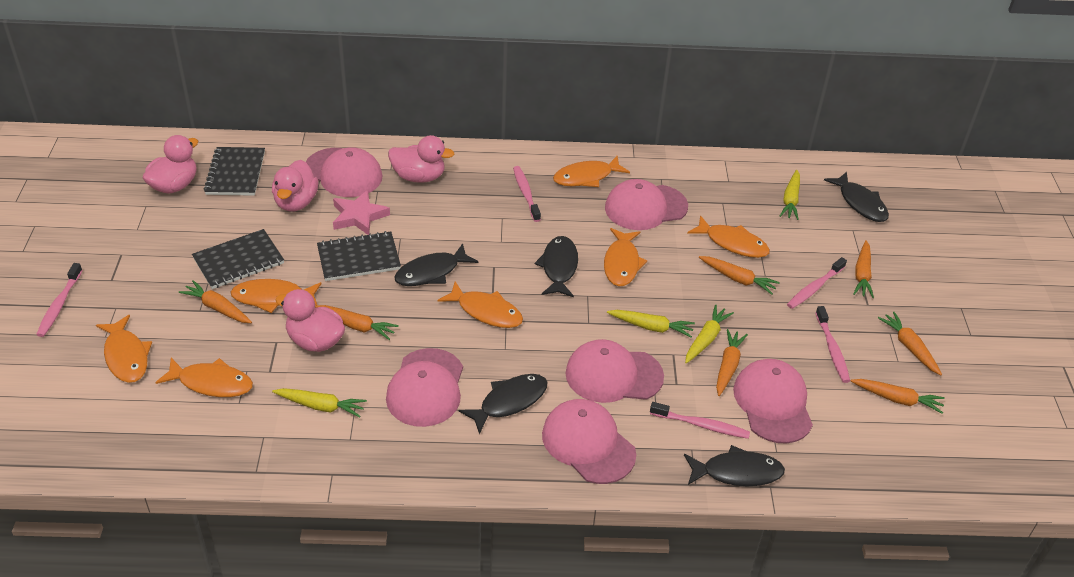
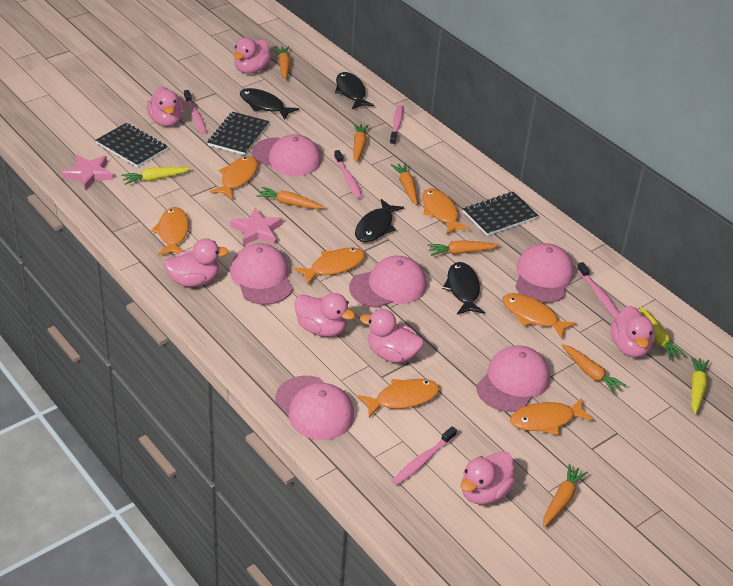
black fish: [394,243,478,286] [459,374,548,434] [535,236,578,297] [684,445,785,486] [824,172,889,222] = 5 -> [240,88,299,120] [335,72,374,109] [355,199,404,242] [442,262,485,314] = 4
pink duck: [143,135,198,193] [272,160,318,212] [275,289,345,352] [388,135,454,183] = 4 -> [147,87,184,127] [163,238,229,287] [233,37,271,74] [295,293,355,337] [360,309,424,363] [461,451,515,505] [610,306,655,358] = 7
pink star: [333,190,390,235] = 1 -> [62,155,113,191] [230,208,283,246] = 2
yellow carrot: [272,388,367,418] [607,310,695,337] [685,305,734,363] [780,170,800,220] = 4 -> [121,167,191,185] [639,307,685,360] [691,356,709,414] = 3

